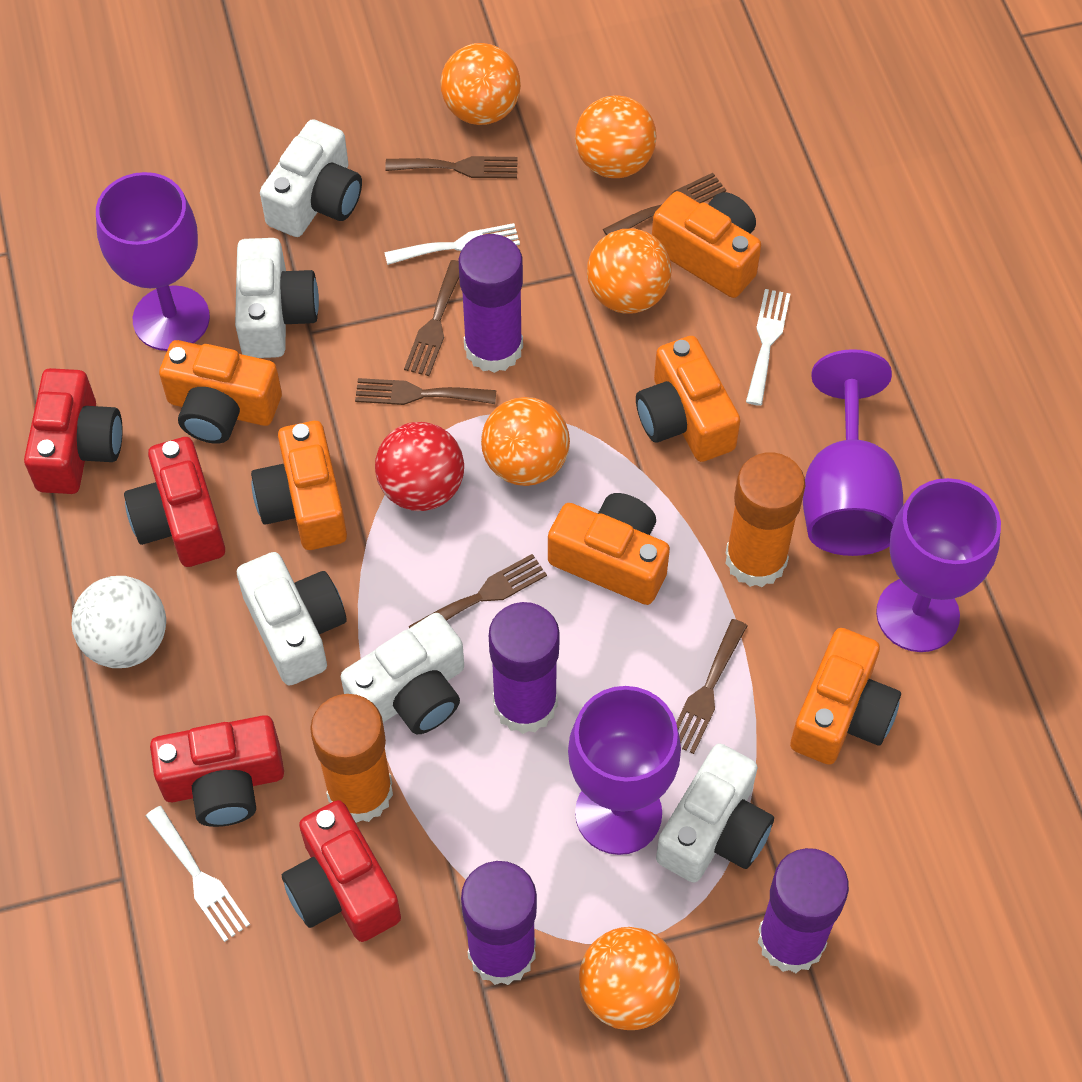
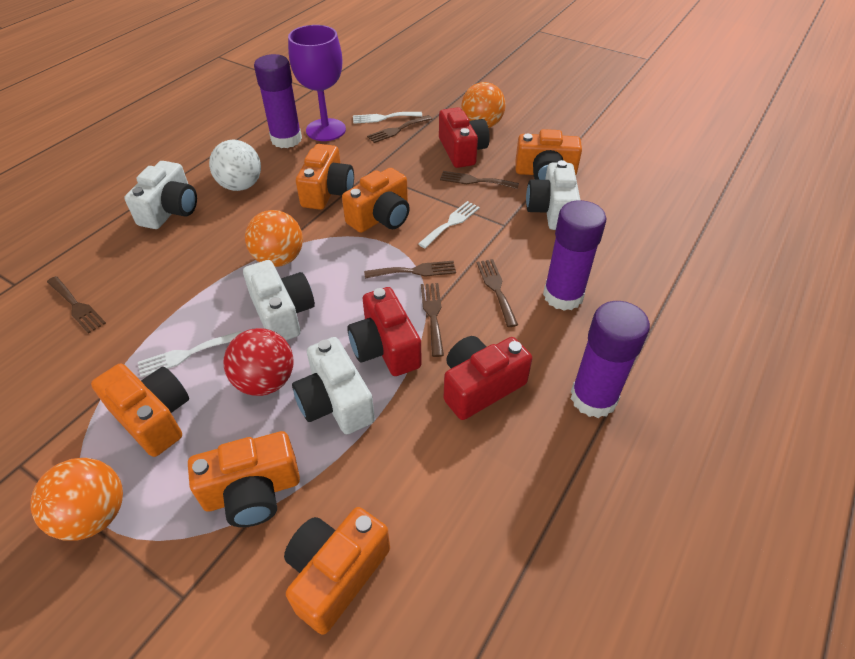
orange ball: [441,43,521,125] [481,397,570,486] [575,95,657,178] [579,927,680,1030] [587,229,671,314] = 5 -> [30,458,123,541] [245,210,303,267] [461,82,506,128] = 3
orange glue stick: [310,694,393,823] [725,452,805,587] = 2 -> none = 0
purple glue stick: [459,234,523,373] [461,861,537,985] [489,602,560,734] [757,848,849,973] = 4 -> [254,54,302,148] [543,200,606,311] [571,301,650,418] = 3
purple goblet: [96,172,210,351] [568,686,681,855] [803,349,903,556] [876,478,1001,652] = 4 -> [288,25,346,141] = 1
red camera: [24,368,123,494] [124,437,225,567] [150,715,284,827] [282,800,401,942] = 4 -> [347,287,422,376] [439,107,490,168] [444,336,532,420] = 3
white camera: [235,238,319,358] [237,552,346,686] [260,119,362,237] [341,613,464,734] [656,743,774,883] = 5 -> [124,161,197,229] [243,260,315,340] [292,337,375,434] [526,160,580,230] = 4

